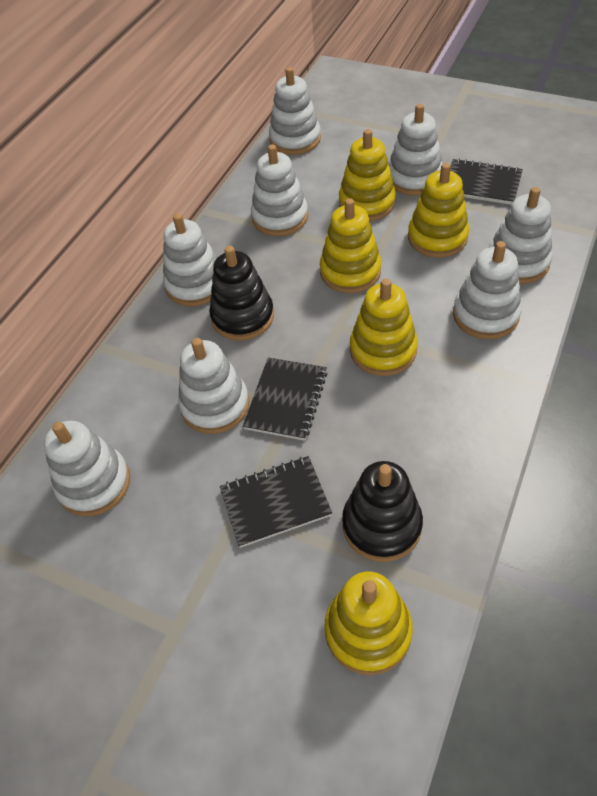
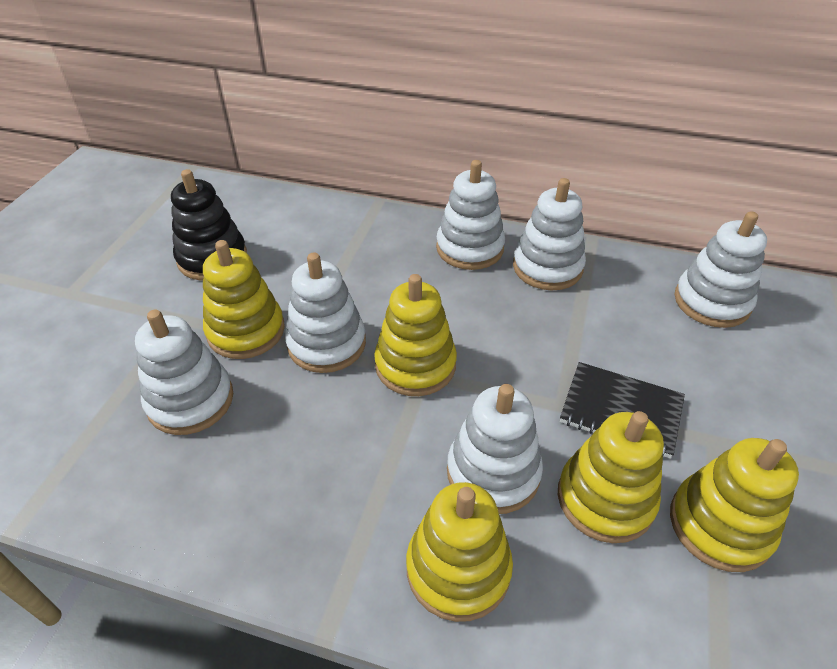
black notebook: [220,456,332,548] [243,357,328,441] [450,159,523,205] = 3 -> [560,362,685,458] = 1
black stacking toy: [209,246,274,341] [342,461,423,562] = 2 -> [171,169,247,280] = 1
white stacking toy: [44,421,130,516] [163,213,217,307] [178,338,249,434] [251,144,308,236] [269,67,321,155] [388,104,442,196] [453,241,522,339] [489,187,552,284] = 8 -> [135,310,233,435] [285,252,366,373] [436,160,505,270] [447,384,543,514] [513,178,586,290] [675,211,767,328] = 6

